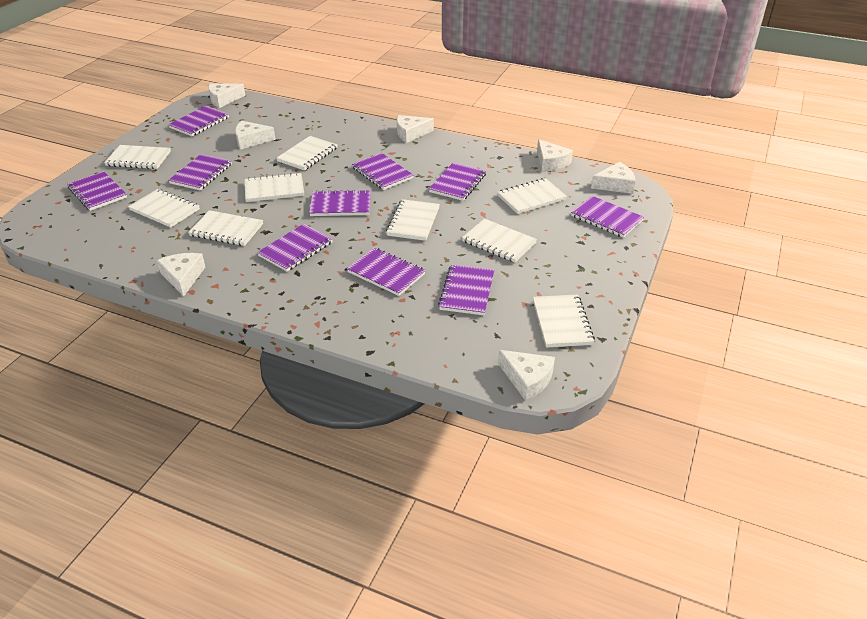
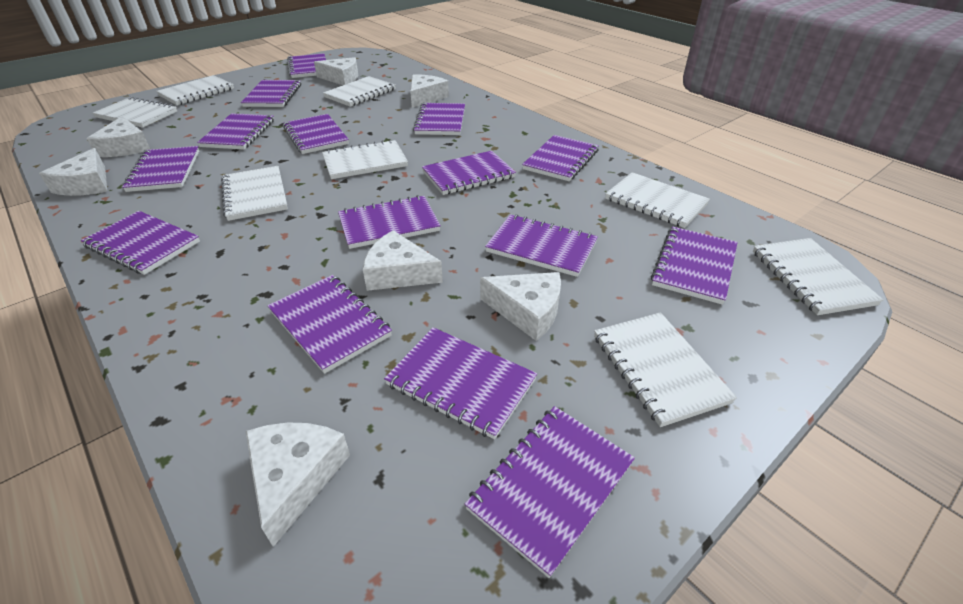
purple notebook: [67,171,127,211] [168,106,229,136] [168,154,232,191] [257,224,333,272] [309,189,371,216] [347,247,426,296] [352,153,413,190] [429,163,486,201] [438,264,494,315] [571,196,644,238] = 10 -> [81,211,200,275] [122,146,199,192] [197,113,274,150] [241,80,301,107] [267,275,392,374] [283,114,349,154] [287,53,326,78] [338,195,441,249] [384,327,537,440] [413,103,465,135] [422,151,516,195] [465,406,635,578] [485,214,598,277] [522,135,599,181] [651,227,738,305] = 15
white notebook: [104,145,171,169] [128,189,200,228] [188,210,263,246] [244,172,304,202] [276,136,338,171] [386,199,440,241] [462,219,537,263] [497,178,567,214] [533,294,595,348] = 9 -> [93,97,177,128] [156,75,234,105] [221,166,288,221] [322,139,408,179] [323,76,396,107] [594,312,737,427] [605,172,710,228] [753,238,884,315] = 8

